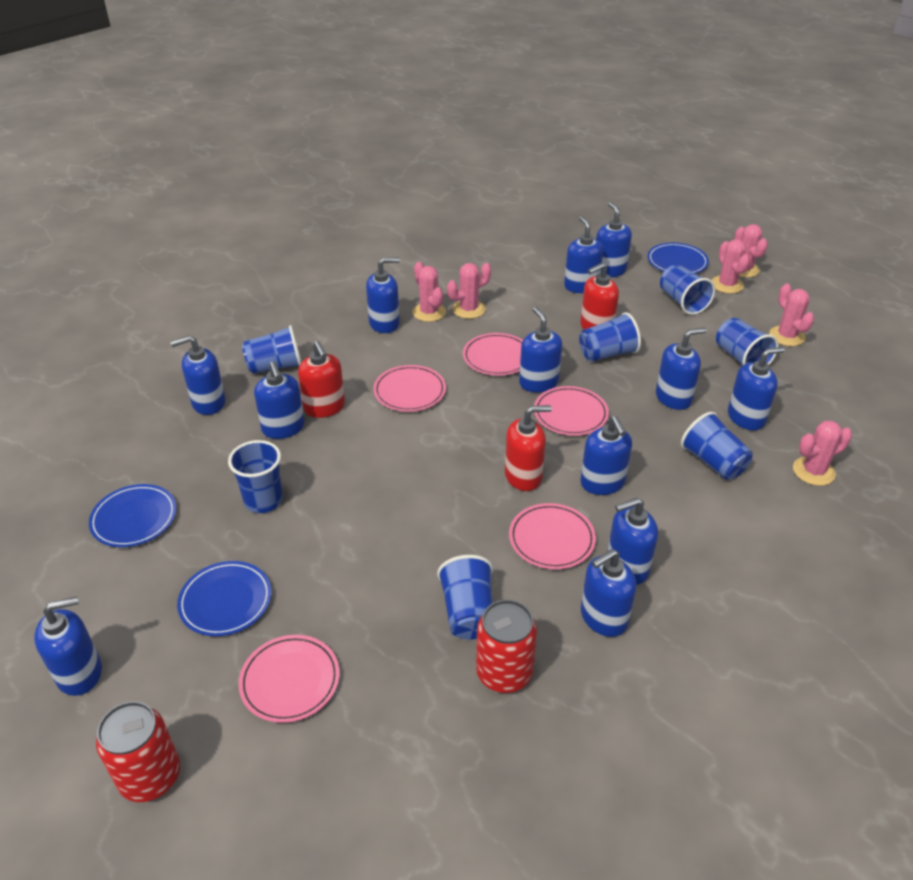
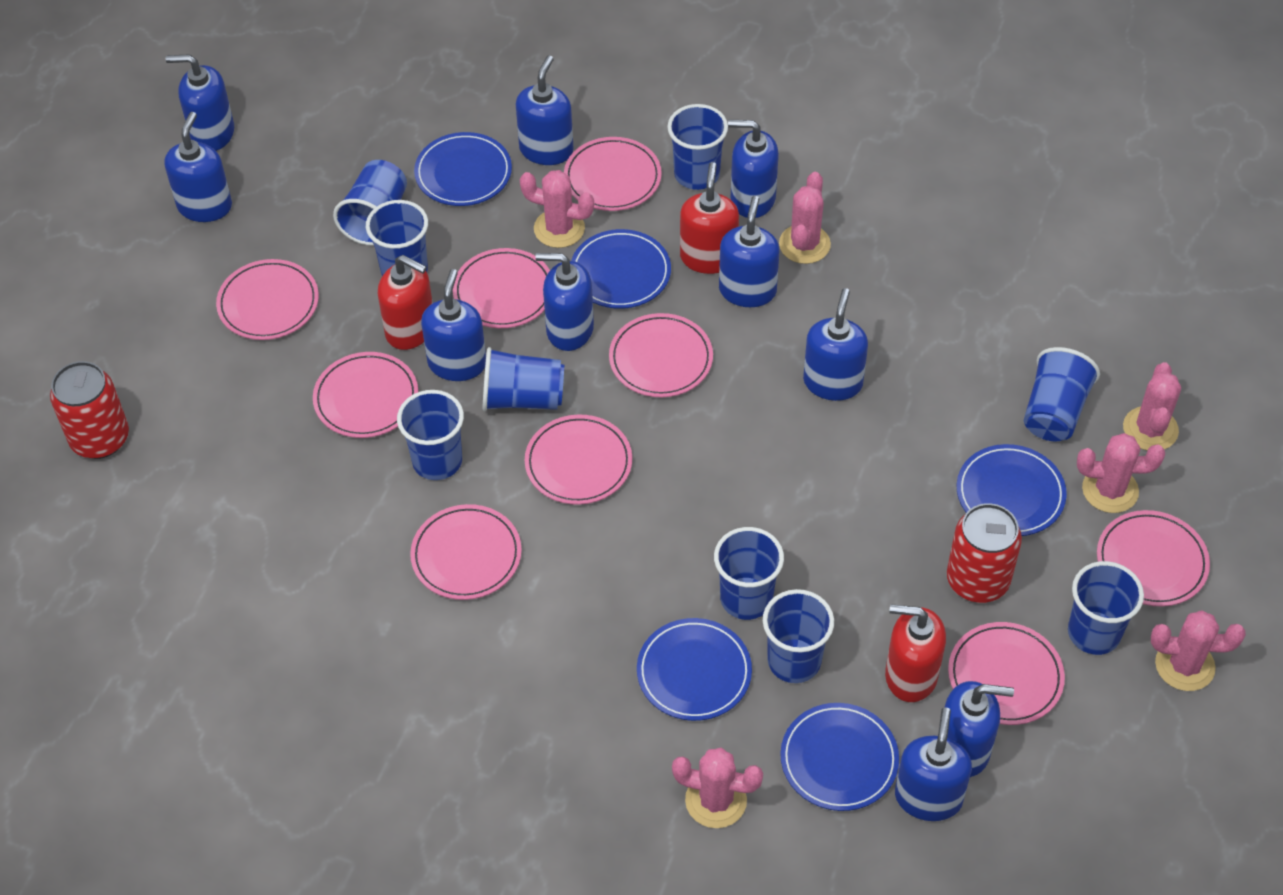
blue cup: [228,440,283,513] [242,325,301,374] [437,555,493,640] [579,312,641,362] [660,264,715,315] [681,412,753,480] [716,318,778,366] = 7 -> [333,160,407,245] [366,200,428,276] [397,390,464,480] [483,347,564,411] [667,104,728,190] [714,527,784,620] [763,589,834,683] [1024,347,1100,441] [1068,561,1144,655] = 9
blue plate: [89,484,177,547] [177,561,272,636] [647,243,709,274] = 3 -> [414,132,512,206] [571,229,671,309] [637,618,752,721] [780,703,899,811] [957,444,1067,536] = 5
blue soap dispenser: [34,596,102,696] [170,335,226,415] [254,361,304,439] [366,257,400,333] [519,307,562,392] [564,216,603,293] [581,416,632,495] [581,549,636,637] [596,202,632,277] [607,498,658,585] [656,327,706,410] [728,347,785,430] = 12 -> [164,112,232,222] [166,54,234,151] [421,269,486,381] [516,55,574,165] [535,253,594,351] [719,196,779,307] [728,120,779,218] [803,288,868,401] [895,707,972,821] [944,681,1014,777] = 10
pink plate: [238,635,340,723] [373,365,446,412] [463,333,523,376] [509,503,596,569] [534,386,609,436] = 5 -> [216,259,319,340] [313,352,418,438] [410,504,522,600] [453,248,550,328] [525,415,632,505] [564,137,662,211] [609,313,713,397] [948,622,1065,725] [1097,510,1210,606] = 9

